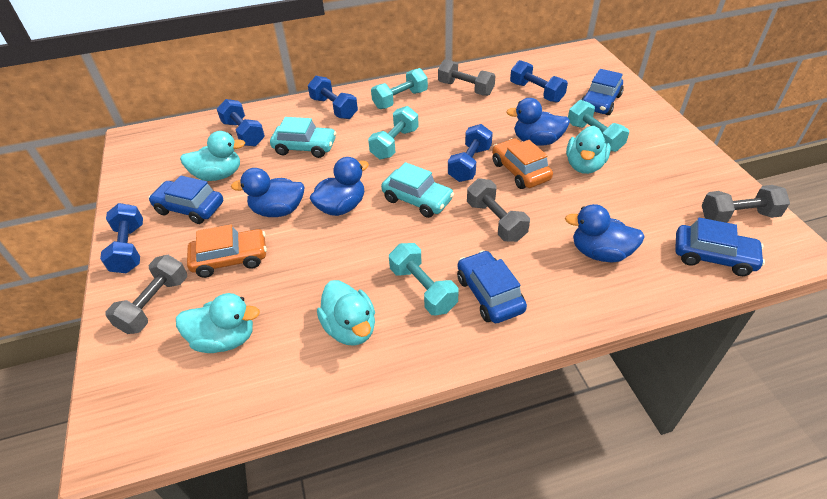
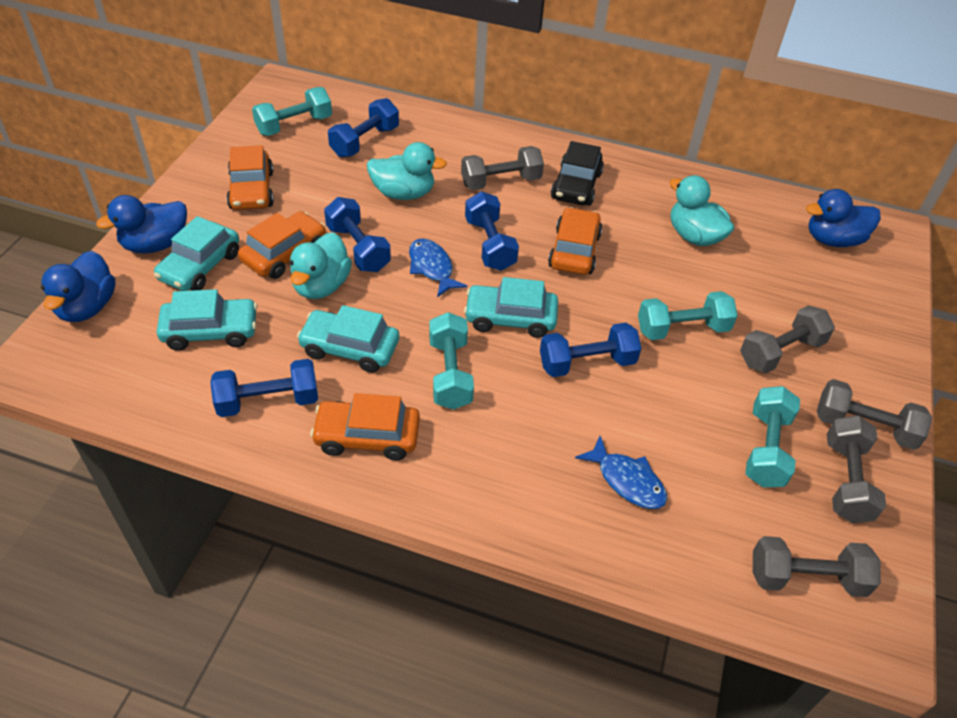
black car: none = 0 -> [551,141,604,206] = 1
blue car: [149,176,223,224] [457,250,527,323] [581,69,624,115] [675,218,765,276] = 4 -> none = 0
blue duck: [231,168,305,217] [310,157,369,216] [506,98,570,146] [565,204,645,262] = 4 -> [41,251,116,322] [96,195,187,254] [806,189,881,247] = 3
blue fish: none = 0 -> [409,238,467,298] [575,436,667,509] = 2
grey dumbbell: [105,255,187,334] [438,59,495,96] [467,178,530,242] [702,185,790,223] = 4 -> [461,146,544,190] [740,305,835,373] [753,536,881,597] [817,379,932,450] [827,416,886,523] = 5
orange car: [187,224,267,278] [492,138,553,189] = 2 -> [226,145,274,210] [238,211,326,279] [310,393,420,461] [548,207,602,275] = 4
turquoise car: [270,117,336,158] [381,162,454,218] = 2 -> [154,216,239,291] [157,289,257,351] [297,305,399,373] [464,277,558,338] = 4
turquoise duck: [176,293,260,353] [180,131,245,181] [317,280,375,346] [566,126,611,174] = 4 -> [290,232,352,299] [367,142,447,200] [670,175,734,246] = 3

